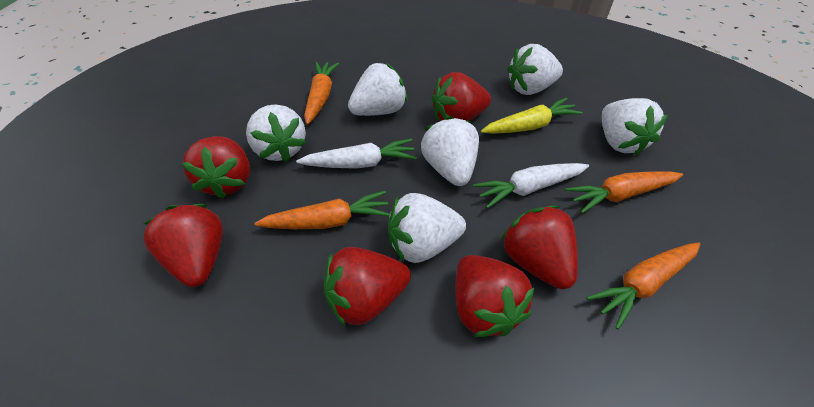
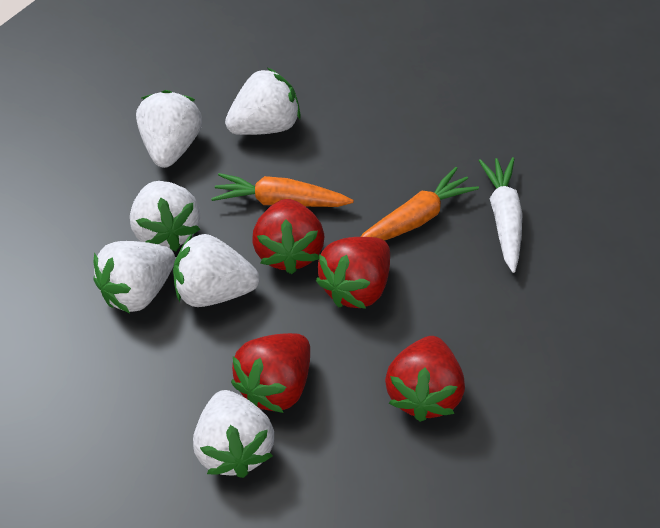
orange carrot: [254,191,390,229] [304,62,339,125] [565,171,683,213] [586,242,701,329] = 4 -> [211,173,354,207] [361,167,479,241] = 2
red strawberry: [143,204,223,287] [182,136,250,199] [324,247,411,326] [432,72,491,121] [455,255,535,337] [501,206,578,289] = 6 -> [231,333,310,413] [252,199,324,274] [316,237,390,309] [385,336,465,422] = 4
white carrot: [296,139,417,169] [473,163,589,209] = 2 -> [479,157,523,273] = 1
yellow carrot: [481,98,583,134] = 1 -> none = 0

